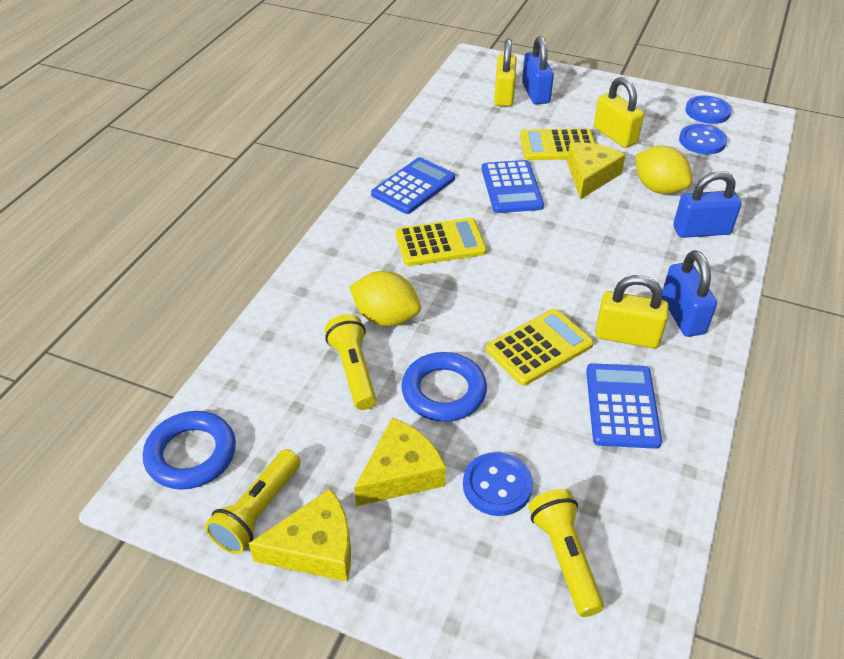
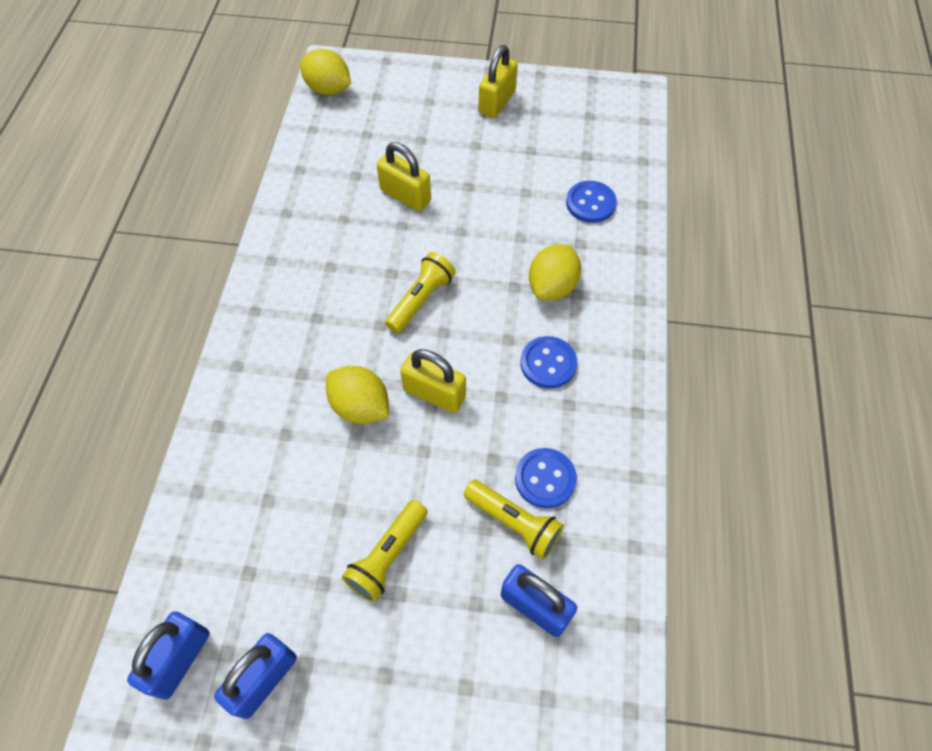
blue calculator: [371,157,455,214] [482,160,544,213] [586,363,662,449] = 3 -> none = 0
blue ring: [143,411,236,490] [401,352,487,422] = 2 -> none = 0
yellow calculator: [395,218,487,266] [486,309,594,386] [520,128,595,160] = 3 -> none = 0
yellow cheese: [248,488,351,582] [354,417,446,506] [567,142,626,199] = 3 -> none = 0
yellow lemon: [349,271,421,326] [636,146,692,194] = 2 -> [300,49,351,95] [326,366,389,424] [529,244,581,300] = 3

